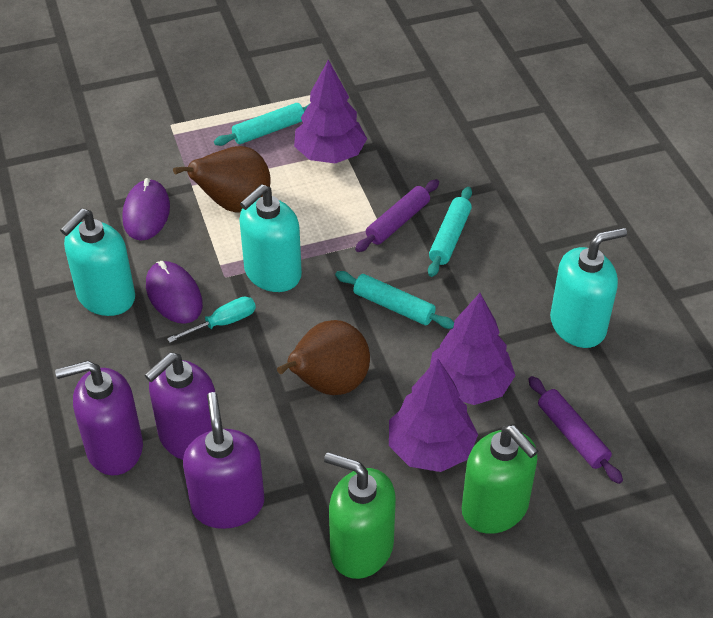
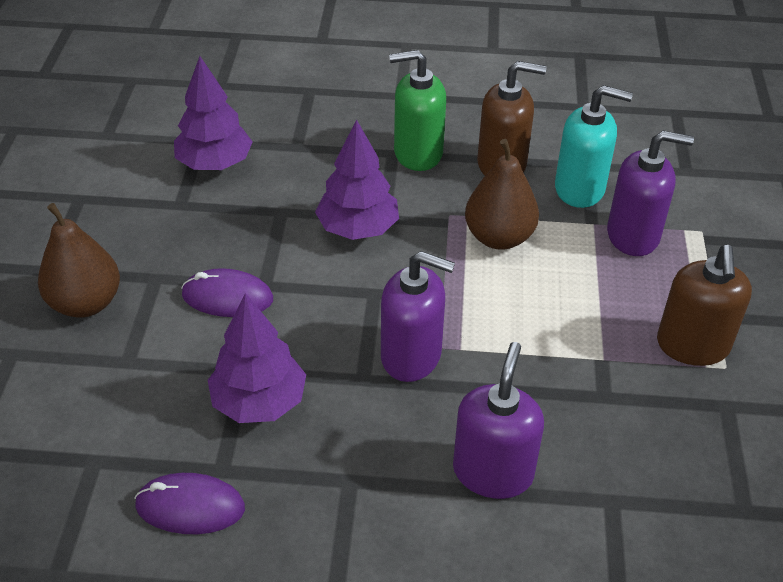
brown soap dispenser: none = 0 -> [477,61,546,175] [657,245,752,366] = 2
green soap dispenser: [324,452,396,579] [462,425,538,534] = 2 -> [389,50,446,171] = 1
purple rolling pin: [355,179,439,252] [528,376,623,484] = 2 -> none = 0
turquoise rolling pin: [214,103,309,146] [335,271,454,329] [428,187,472,277] = 3 -> none = 0
turquoise screwdriver: [167,297,256,343] = 1 -> none = 0
turquoise soap dispenser: [60,209,135,316] [239,184,302,292] [550,227,627,348] = 3 -> [555,85,633,208] = 1

